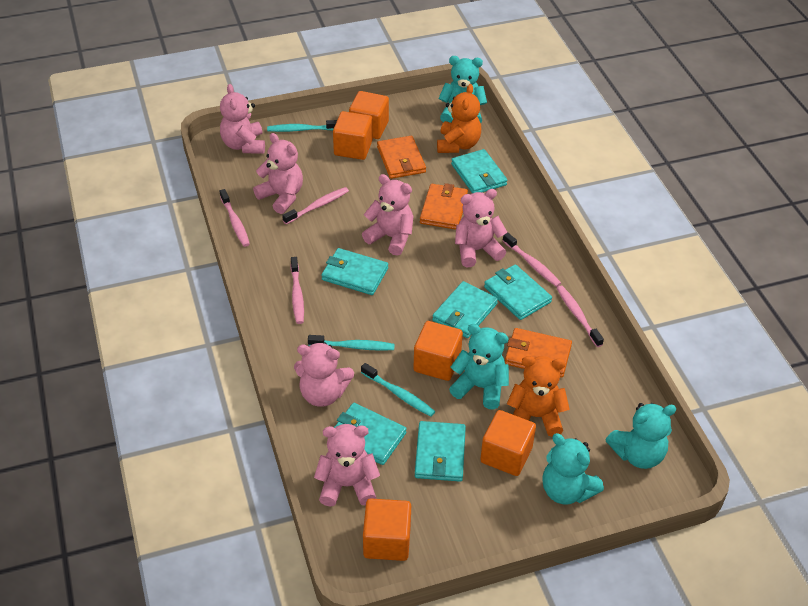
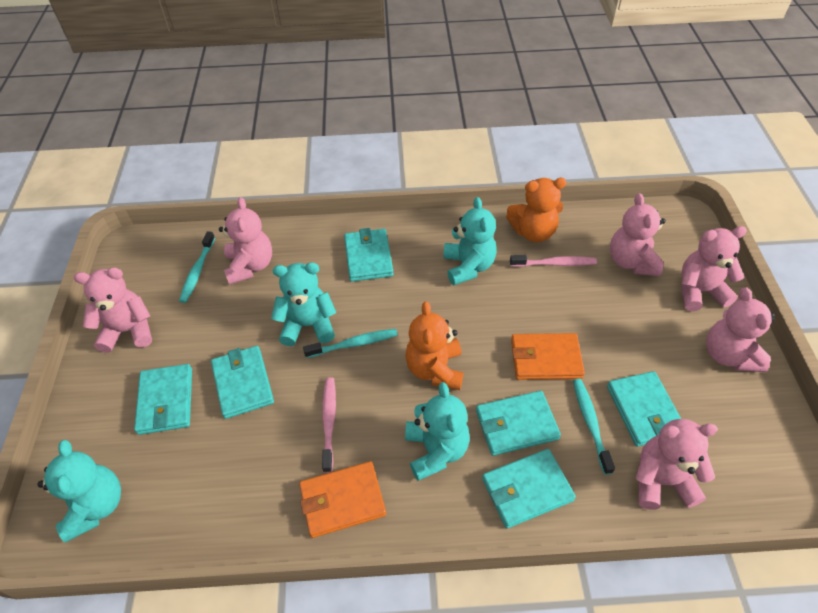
orange cube: [333,111,373,160] [349,91,389,139] [363,498,411,561] [413,321,463,381] [480,410,536,476] = 5 -> none = 0
orange wallet: [377,136,426,179] [420,183,468,230] [505,328,572,378] = 3 -> [299,461,386,538] [511,333,585,380] = 2
pink toothbrush: [220,189,250,247] [282,187,349,224] [290,257,304,324] [503,232,561,287] [557,285,604,347] = 5 -> [322,377,336,473] [510,255,597,267] = 2

